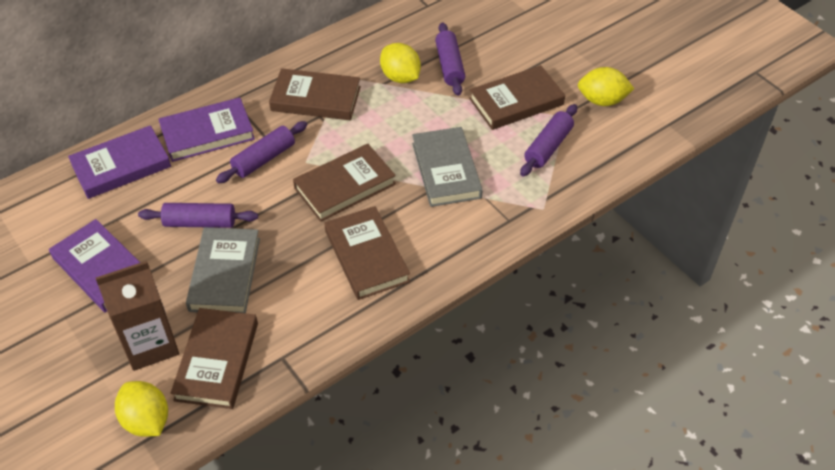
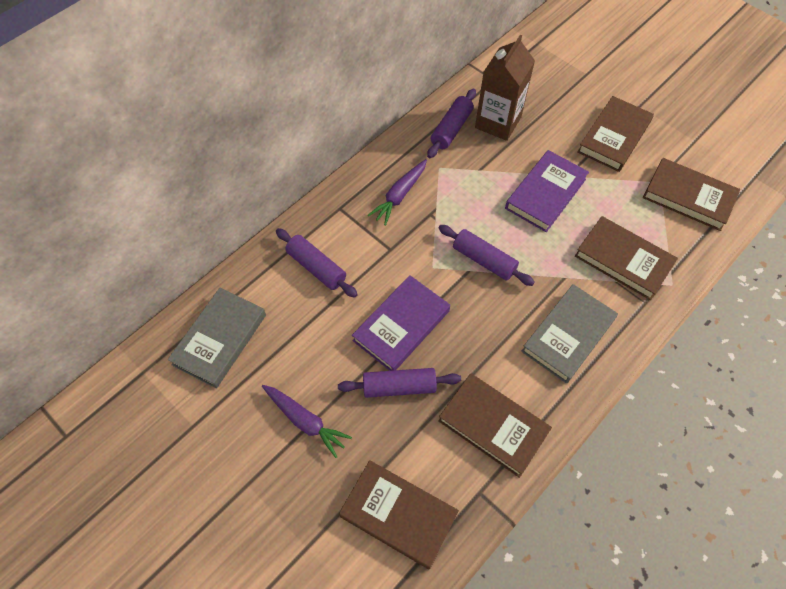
purple book: [49,219,140,313] [68,125,171,199] [158,97,255,162] = 3 -> [352,275,450,371] [505,150,589,232] = 2
purple carrot: none = 0 -> [262,385,352,458] [368,159,427,226] = 2
yellow lemon: [115,381,168,437] [380,43,421,83] [578,67,634,106] = 3 -> none = 0

